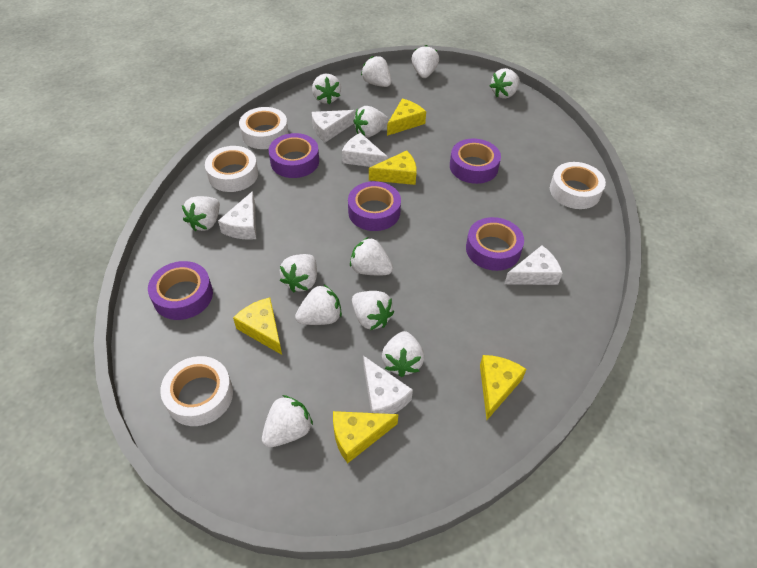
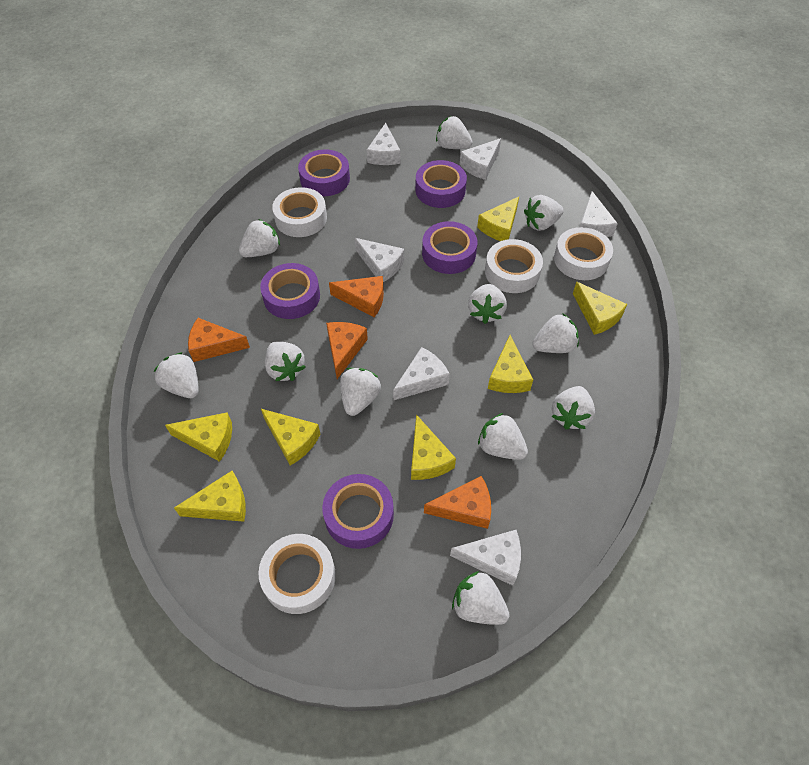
orange cheese: none = 0 -> [188,318,250,362] [326,322,368,379] [329,276,384,317] [424,476,491,529] = 4
white cheese: [218,191,256,240] [312,110,356,142] [342,133,388,167] [363,356,413,414] [505,246,563,285] = 5 -> [355,238,404,282] [367,123,401,165] [393,347,450,401] [450,530,521,586] [460,138,501,180] [580,191,618,237] = 6
white strawberry: [182,196,220,231] [262,395,313,447] [280,254,317,292] [295,284,342,325] [312,74,341,104] [350,237,393,275] [352,291,394,330] [353,106,389,138] [361,56,391,87] [382,331,424,377] [411,45,439,78] [490,68,520,99] = 12 -> [153,352,198,398] [239,219,280,257] [265,341,305,381] [340,368,381,416] [436,116,472,149] [452,571,510,625] [468,284,507,324] [478,413,528,460] [524,195,564,231] [532,313,579,353] [552,386,595,429] = 11
yellow cheese: [233,297,282,355] [333,411,398,463] [369,151,417,185] [387,98,426,136] [480,355,527,420] = 5 -> [165,412,232,462] [174,471,246,522] [261,409,320,465] [411,414,456,480] [477,197,519,241] [488,335,533,393] [573,282,627,335] = 7

